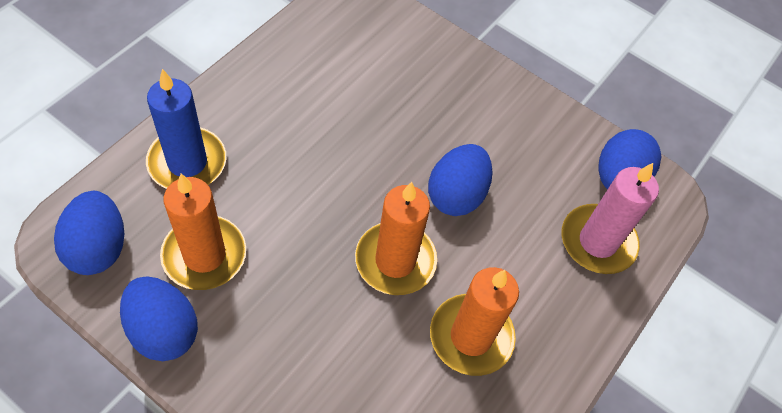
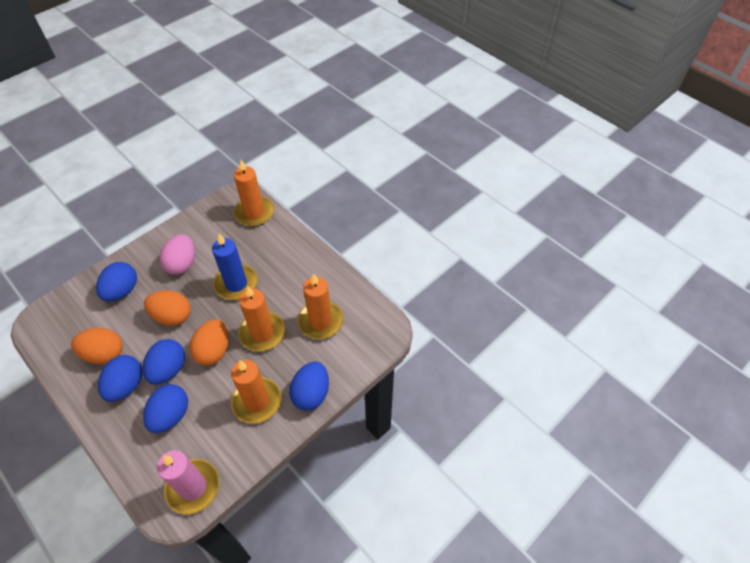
blue egg: [54,191,124,275] [120,277,198,361] [428,144,493,216] [598,129,661,189] = 4 -> [96,262,137,302] [98,355,142,402] [143,339,185,385] [143,384,188,433] [289,361,329,411] = 5
orange candle: [160,174,246,290] [355,182,437,295] [430,267,519,376] = 3 -> [231,360,281,424] [234,160,274,227] [239,286,285,351] [298,273,343,339] = 4
orange egg: none = 0 -> [71,328,123,364] [144,290,191,326] [189,319,228,365] = 3
pink egg: none = 0 -> [159,234,195,275] = 1

